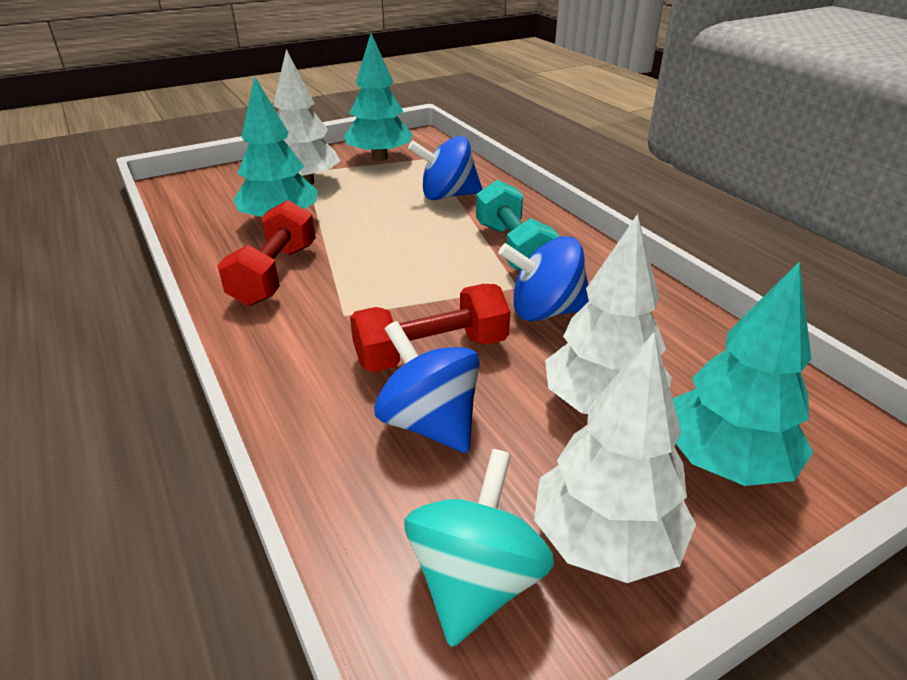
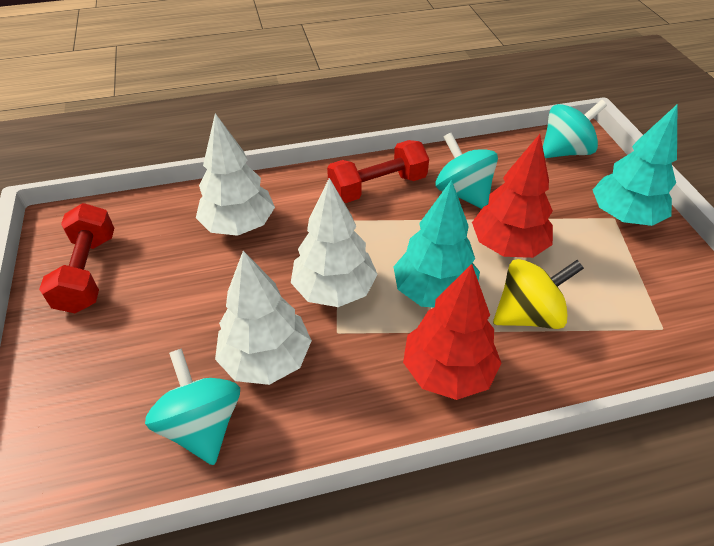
blue spinning top: [374,321,480,453] [408,136,483,200] [498,236,589,321] = 3 -> none = 0
red tree: none = 0 -> [403,264,502,400] [472,134,553,258] = 2
turquoise dumbbell: [476,180,559,270] = 1 -> none = 0
turquoise spinning top: [404,449,554,647] = 1 -> [145,348,240,465] [435,133,498,209] [543,100,607,158] = 3
turquoise tree: [233,76,318,217] [344,33,412,161] [673,262,813,486] = 3 -> [393,180,480,307] [593,105,677,226] = 2
yellow spinning top: none = 0 -> [493,259,584,329] = 1

